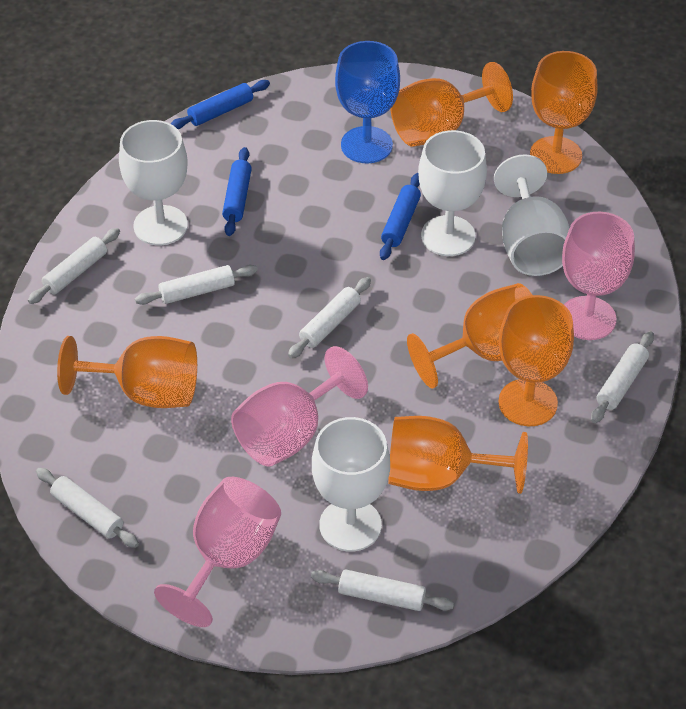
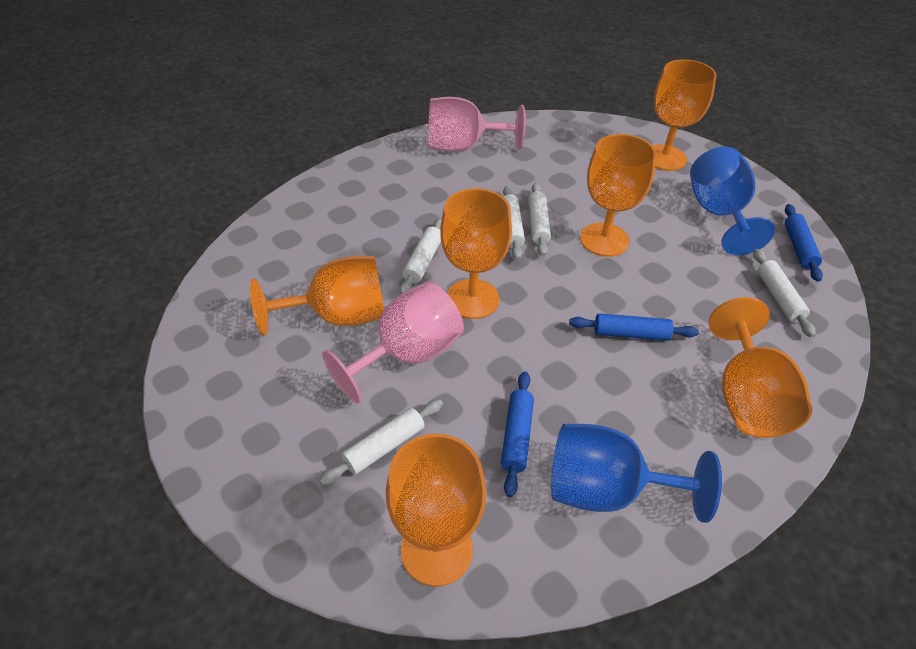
blue goblet: [335,41,400,163] = 1 -> [551,424,722,523] [690,147,775,255] = 2
pink goblet: [154,477,281,627] [231,346,368,467] [562,212,635,340] = 3 -> [322,281,464,404] [428,97,526,152] = 2
white goblet: [119,120,188,245] [312,417,390,552] [418,130,487,256] [494,154,570,276] = 4 -> none = 0
white rolling pin: [28,228,120,304] [36,468,139,548] [135,265,258,305] [288,277,371,359] [311,569,454,611] [591,331,654,423] = 6 -> [319,399,443,486] [400,217,442,294] [503,186,525,260] [528,183,551,256] [753,249,816,338] = 5

